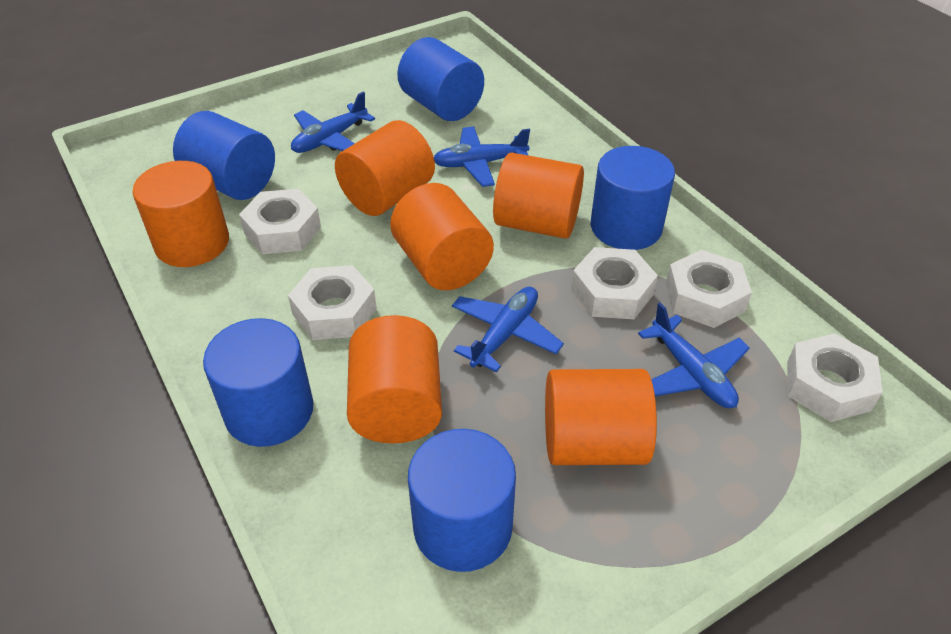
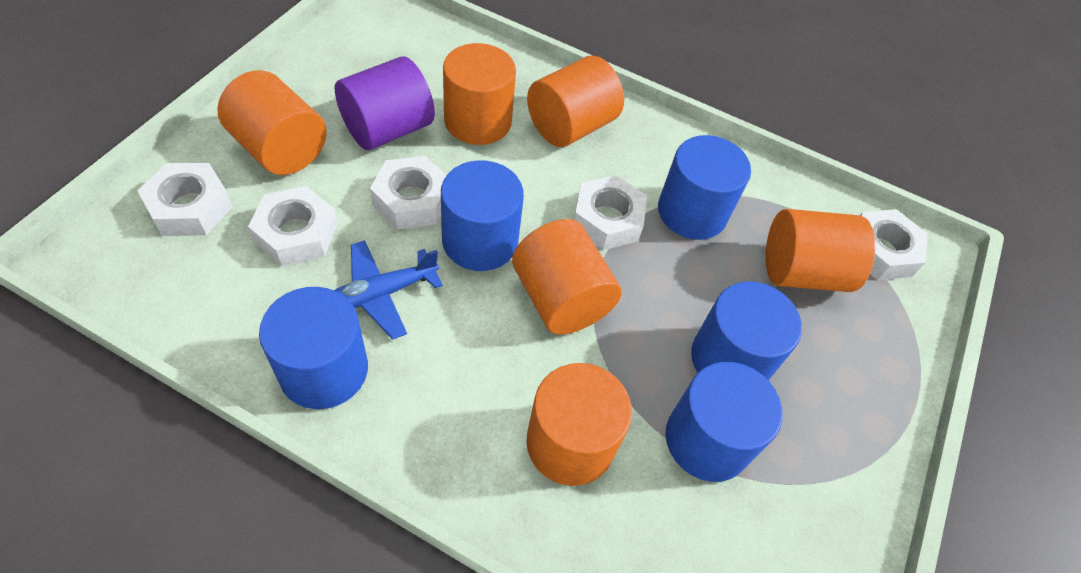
blue plane: [291,92,375,153] [434,126,530,187] [452,287,564,372] [638,302,750,408] = 4 -> [334,240,443,340] = 1
purple cylinder: none = 0 -> [335,56,435,150] = 1

